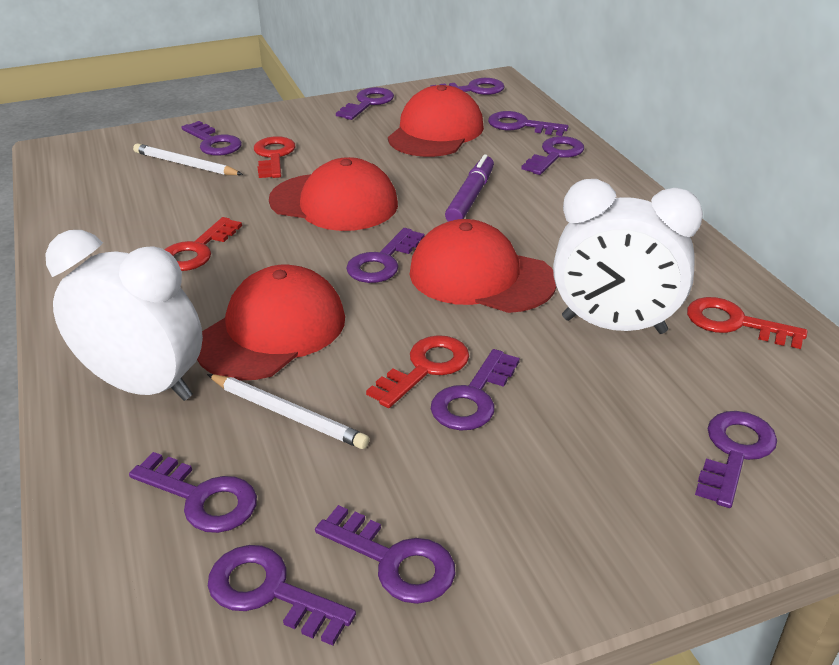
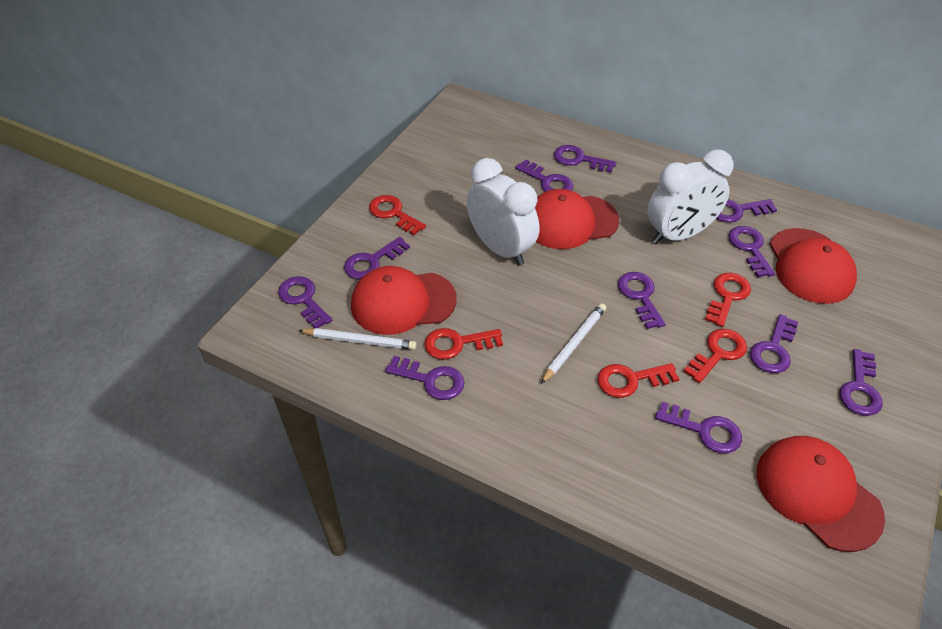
purple marker: [445,154,494,222] = 1 -> none = 0
red key: [165,217,242,271] [254,136,295,178] [366,335,469,408] [687,297,808,349] = 4 -> [369,195,426,235] [425,328,503,360] [597,363,679,398] [683,329,747,383] [705,273,751,327] = 5

